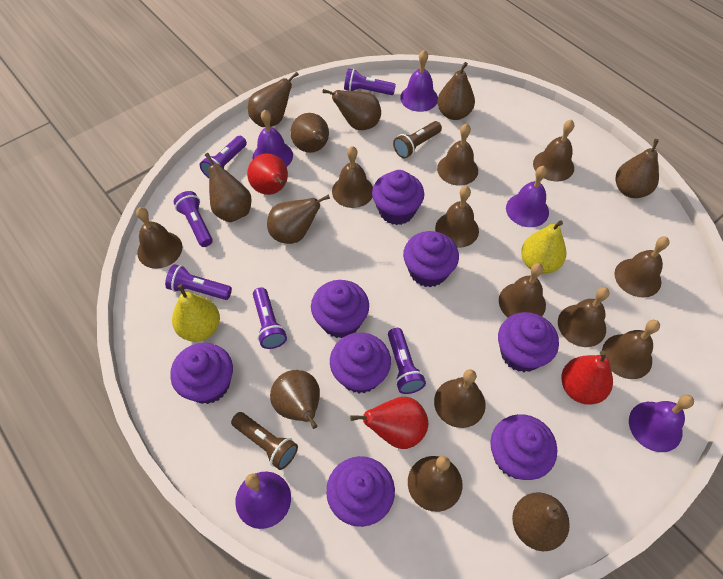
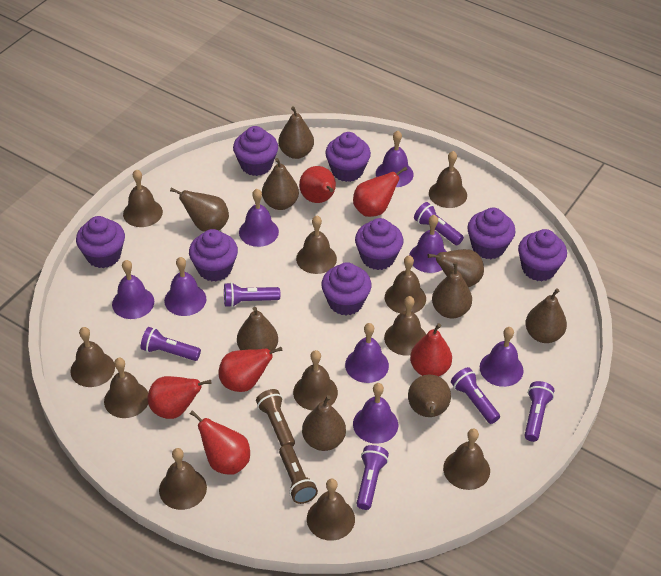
purple bell: [235,472,291,529] [253,110,293,167] [400,50,438,112] [506,166,549,227] [629,394,694,452] = 5 -> [112,260,154,319] [164,257,207,316] [239,189,279,247] [345,323,389,383] [353,383,398,444] [376,131,414,187] [409,215,447,273] [480,327,524,387] = 8
red pear: [247,153,288,195] [350,397,428,449] [561,350,613,405] = 3 -> [147,376,211,419] [190,410,250,475] [219,347,283,392] [299,166,336,203] [353,166,407,217] [410,323,452,376] = 6
yellow pear: [172,284,220,342] [521,221,566,274] = 2 -> none = 0

